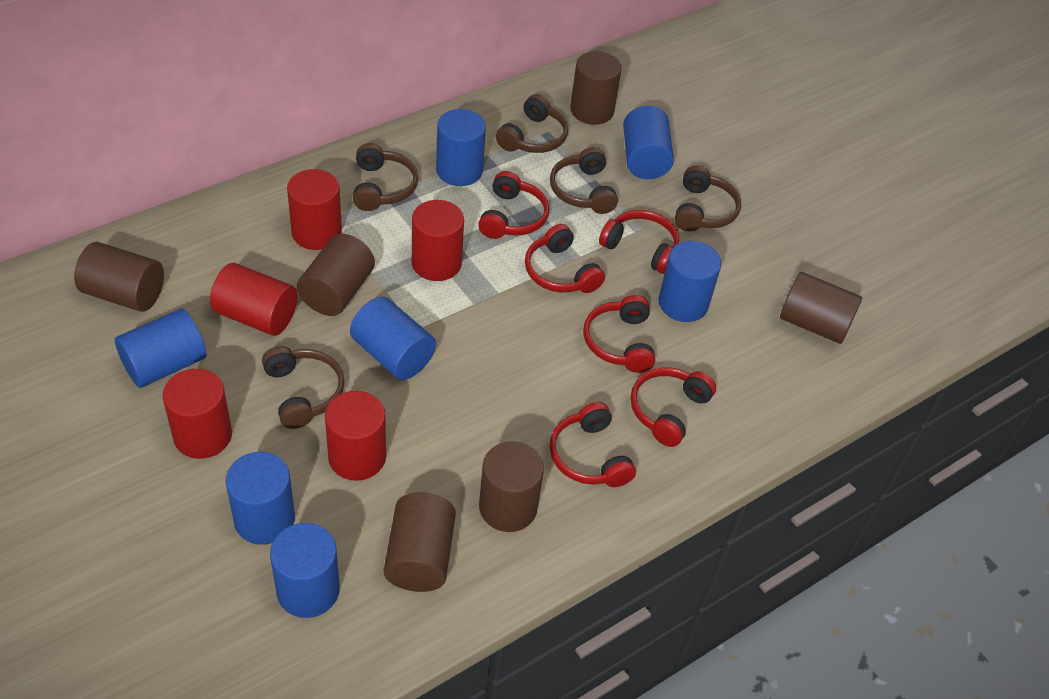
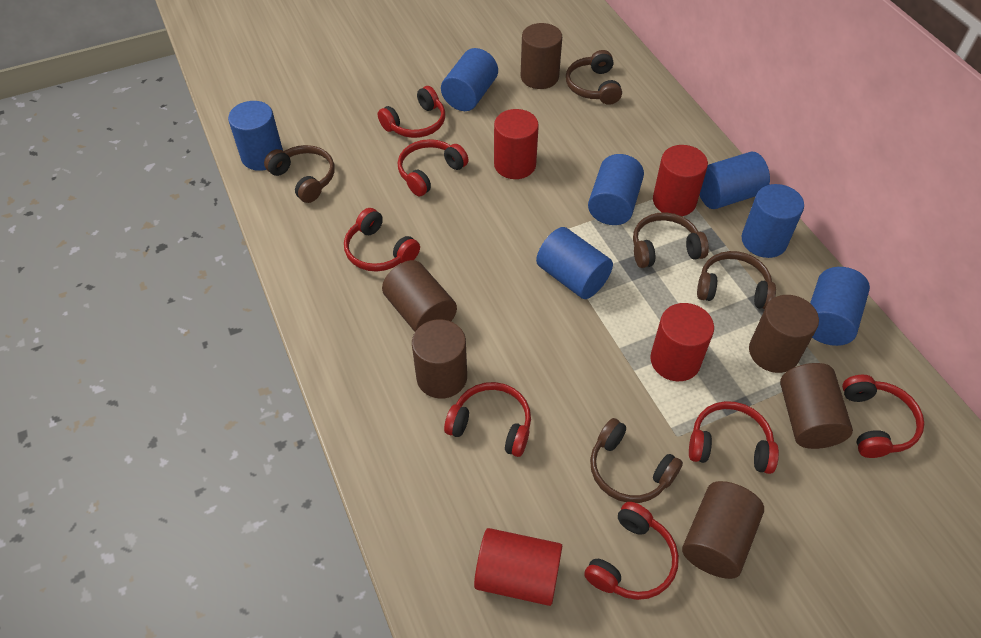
red cylinder: [163,369,232,459] [210,263,297,336] [287,169,342,250] [325,391,386,481] [412,200,464,281] = 5 -> [474,528,562,606] [494,109,539,179] [650,303,714,381] [653,145,708,216] = 4
red headphones: [478,171,549,239] [525,224,605,293] [550,402,636,487] [583,295,655,373] [599,210,679,274] [630,367,716,447] = 6 -> [344,208,420,272] [378,86,445,138] [398,139,468,196] [444,382,531,457] [584,502,679,600] [689,401,779,474] [842,375,924,458] = 7

